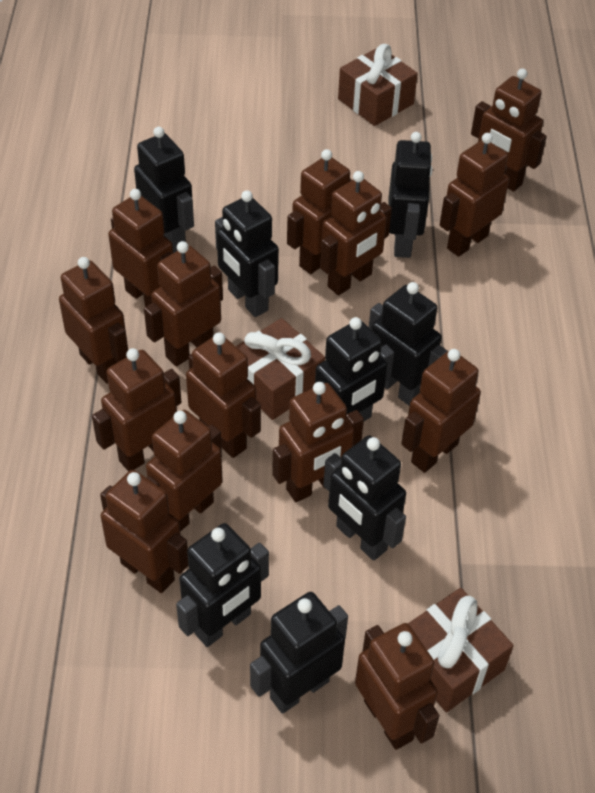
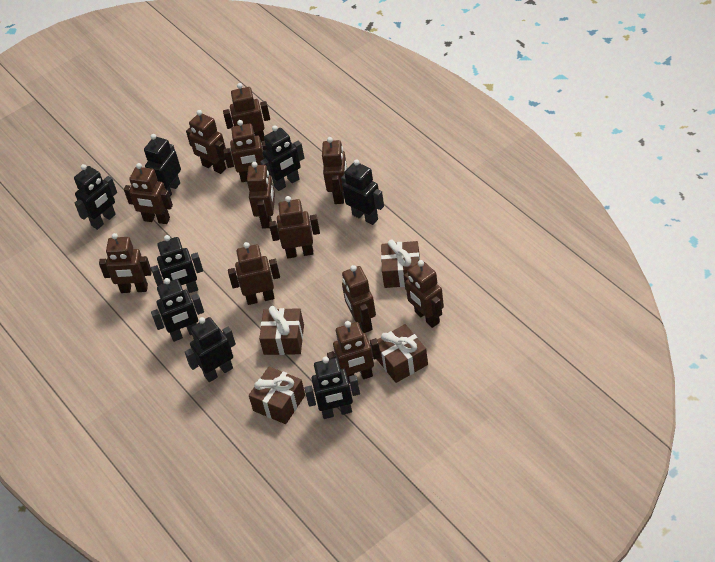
brown gift: [236,318,325,420] [338,44,418,126] [408,588,514,712] = 3 -> [249,367,305,424] [259,306,304,355] [377,324,428,383] [381,240,420,288] = 4
brown robot: [59,257,128,384] [92,348,181,472] [100,470,189,593] [108,189,173,307] [144,241,223,366] [146,410,223,532] [186,332,261,458] [272,382,364,502] [287,149,352,274] [320,171,392,295] [355,623,440,750] [401,349,481,473] [440,133,509,257] [471,68,547,192] = 14 -> [99,233,152,293] [124,163,173,224] [186,110,226,174] [223,83,270,142] [223,120,267,182] [228,242,280,305] [247,162,275,229] [269,196,320,258] [322,137,347,204] [327,321,381,384] [342,265,376,333] [404,260,444,328] = 12

